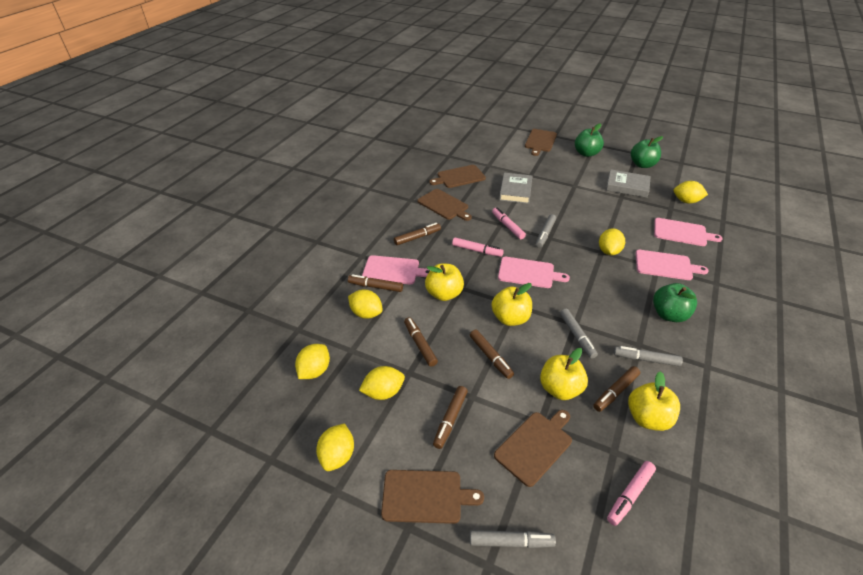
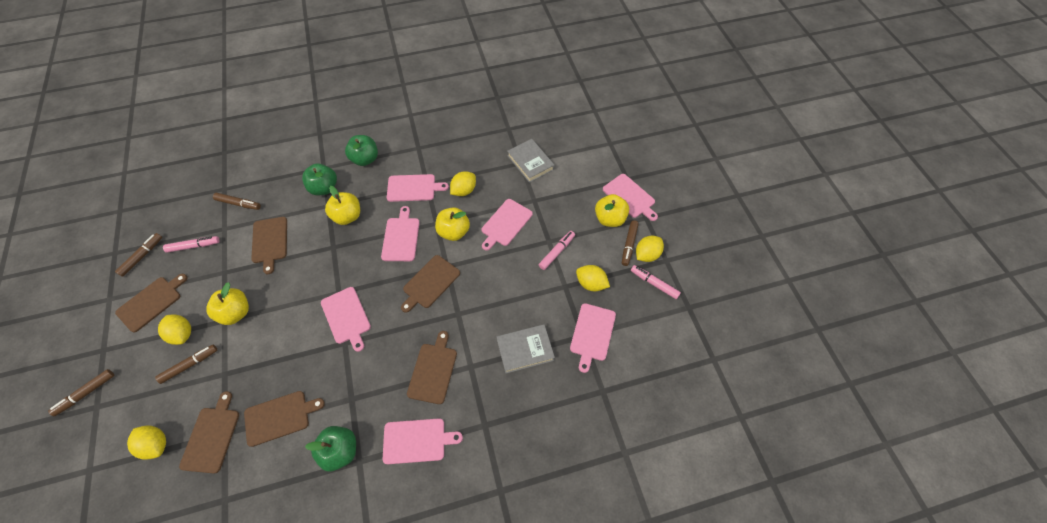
brown cutting board: [381,470,484,524] [418,189,472,221] [429,165,486,188] [494,410,572,487] [525,129,557,156] = 5 -> [115,274,187,333] [179,391,239,474] [244,391,325,447] [251,217,287,274] [401,255,460,313] [407,331,457,404] = 6
brown marker: [348,274,403,292] [394,223,441,245] [404,317,438,367] [433,386,468,449] [470,330,514,379] [593,366,640,412] = 6 -> [48,369,114,416] [115,233,162,277] [155,345,217,384] [213,193,261,210] [622,220,639,266] = 5
grey marker: [470,530,556,548] [536,214,556,248] [560,309,598,359] [614,346,683,366] = 4 -> none = 0
pink cutting board: [362,255,430,285] [498,257,570,288] [636,250,709,280] [654,218,723,246] = 4 -> [321,287,371,352] [381,206,420,261] [383,418,463,464] [387,174,449,202] [481,199,533,251] [570,303,616,373] [603,174,658,221] = 7
yellow lemon: [295,344,330,379] [316,423,354,471] [348,290,383,319] [359,366,405,400] [599,229,625,255] [674,181,708,204] = 6 -> [127,426,166,460] [158,315,191,345] [450,171,476,196] [576,265,610,291] [636,236,664,262] = 5

